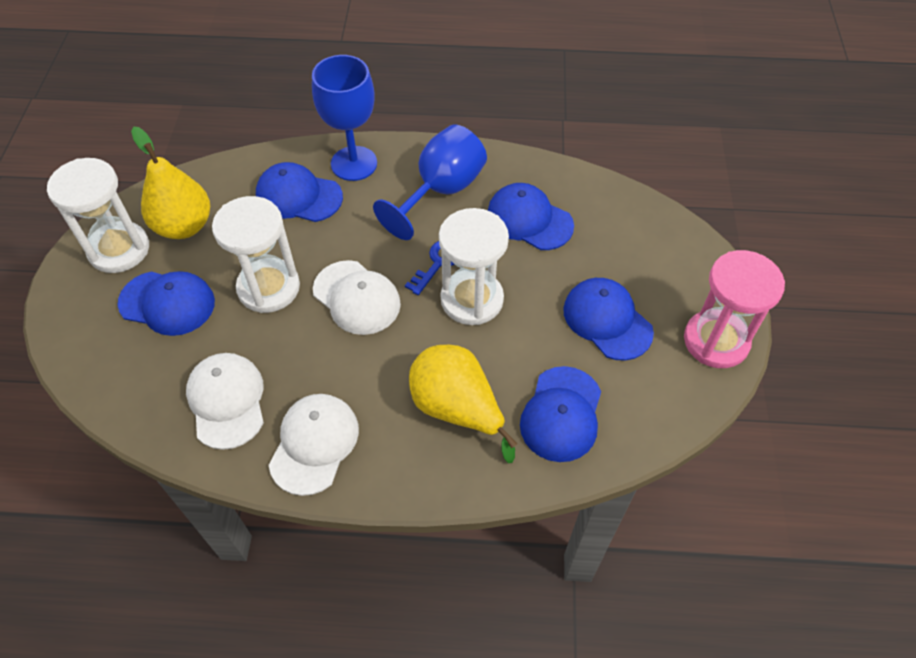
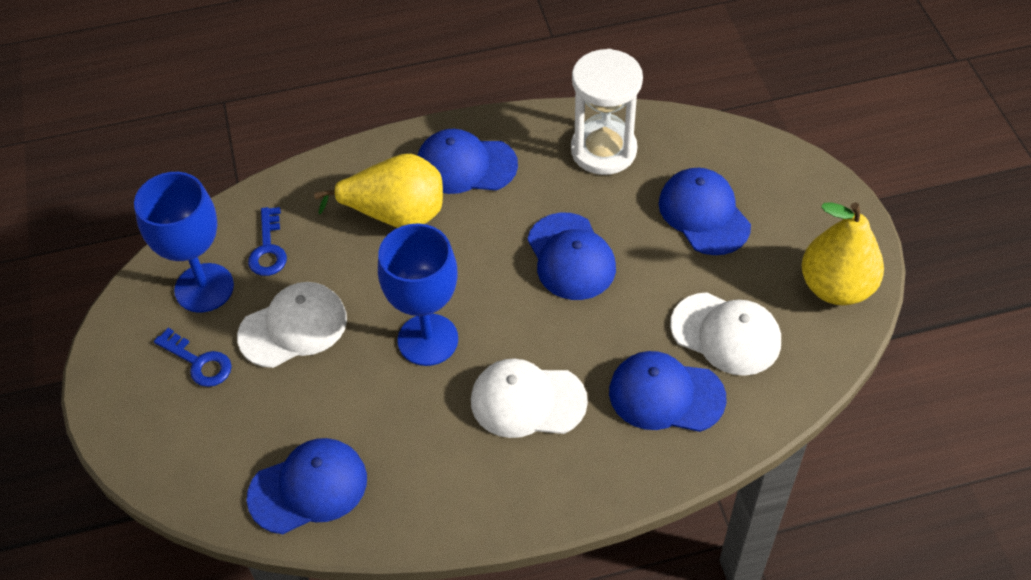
blue key: [405,241,455,295] = 1 -> [154,328,232,387] [248,207,287,276] = 2
pink hourglass: [684,250,785,368] = 1 -> none = 0
white hourglass: [47,158,149,273] [212,196,300,313] [439,208,509,325] = 3 -> [571,49,643,175] = 1

